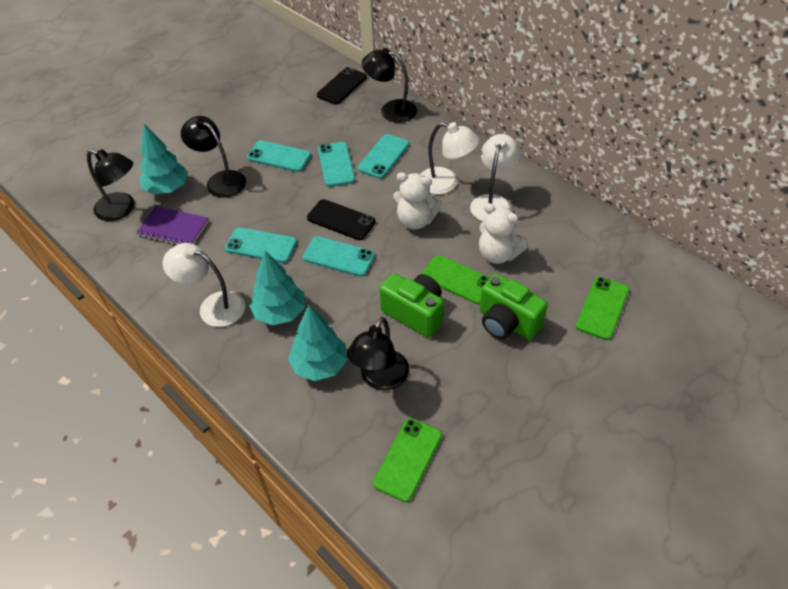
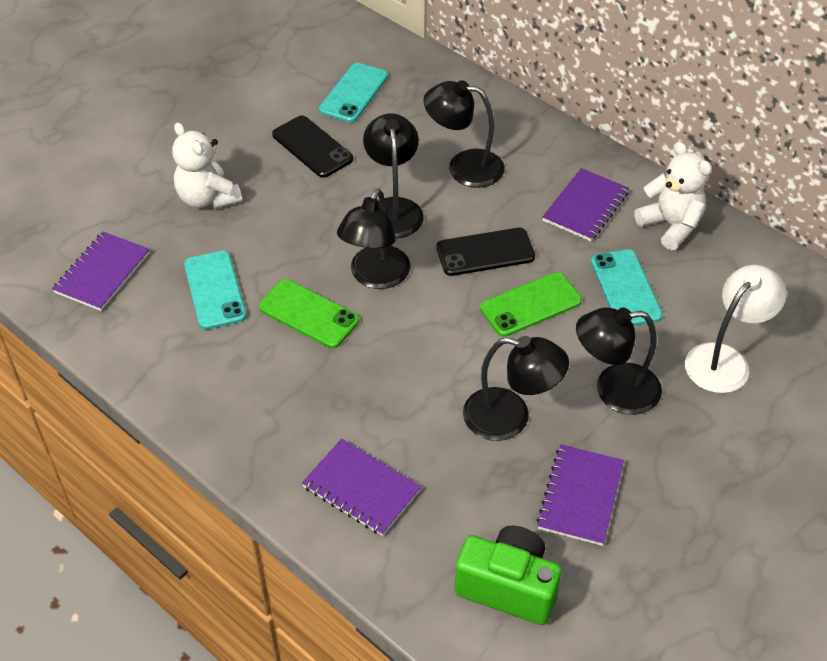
black lamp: [87,149,134,221] [181,116,246,198] [347,317,409,390] [362,48,417,123] = 4 -> [337,188,410,289] [363,113,424,238] [424,80,505,188] [463,336,569,441] [576,307,662,415] = 5
green camera: [379,273,444,338] [479,274,548,340] = 2 -> [455,526,562,625] = 1
green phone: [373,418,442,502] [421,255,490,305] [576,277,629,340] = 3 -> [259,279,359,348] [480,272,582,337] = 2
purple notebook: [136,206,209,245] = 1 -> [52,232,150,311] [302,439,421,536] [537,444,624,546] [543,168,629,241] = 4
turquoise phone: [225,227,297,263] [247,140,311,172] [303,236,375,277] [318,142,355,187] [357,134,409,179] = 5 -> [184,251,247,330] [319,63,388,123] [591,249,663,326] = 3
turquoise tree: [140,124,188,194] [249,250,305,325] [288,305,347,381] = 3 -> none = 0
white lamp: [163,243,245,327] [421,122,480,194] [470,134,521,222] = 3 -> [685,265,786,393] = 1

